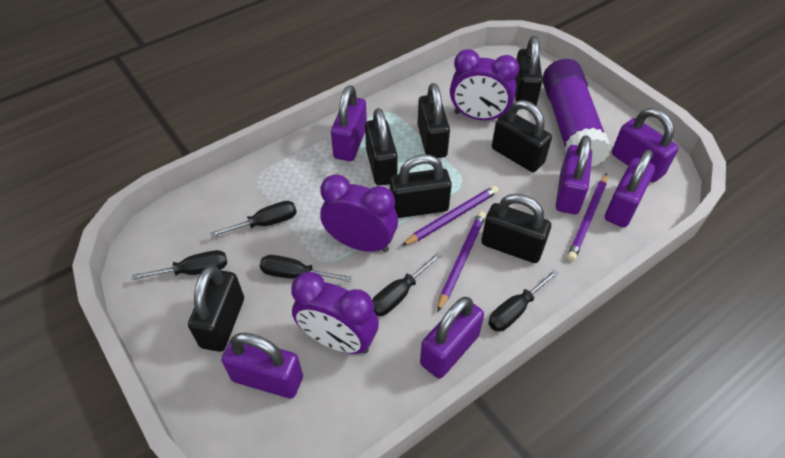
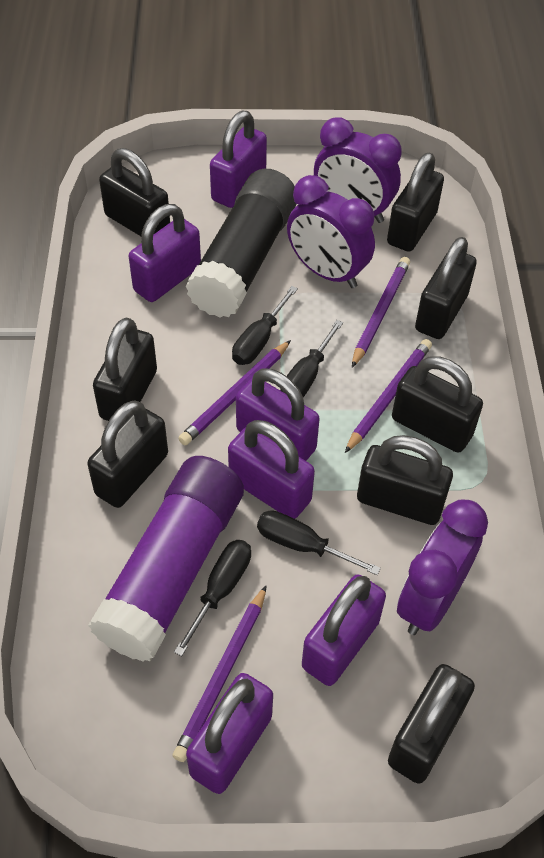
black glue stick: none = 0 -> [186,169,296,318] = 1
black padlock: [188,266,244,352] [365,108,398,186] [390,154,452,218] [418,83,450,158] [481,194,551,263] [492,100,552,172] [515,36,543,106] = 7 -> [87,400,168,508] [93,317,157,421] [99,148,170,236] [357,435,453,525] [387,153,444,252] [388,664,475,784] [392,356,483,453] [415,237,477,339] = 8
black screwdriver: [132,250,227,280] [210,201,297,238] [260,255,352,282] [372,253,441,316] [488,269,559,331] = 5 -> [174,540,251,656] [232,286,298,365] [257,510,381,575] [280,320,343,397] = 4
purple pencil: [401,185,499,246] [437,211,486,312] [567,173,607,261] = 3 -> [173,585,267,762] [178,340,291,445] [345,339,432,453] [352,257,410,368] = 4

